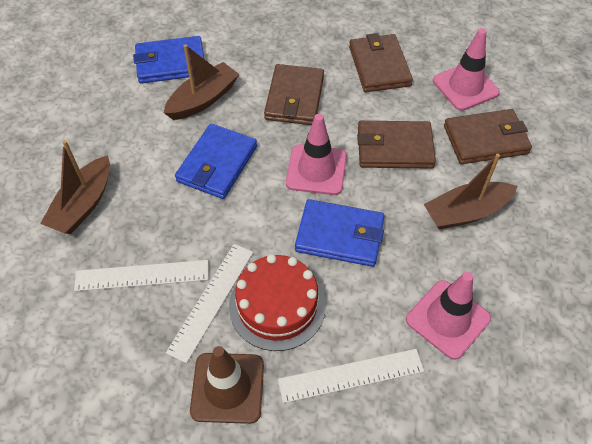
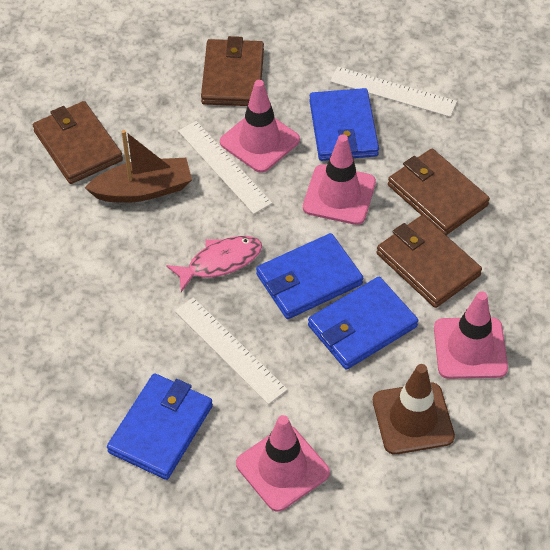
blue wallet: [133,36,204,84] [175,124,257,199] [295,199,385,267] = 3 -> [107,373,213,480] [256,233,363,319] [308,277,418,370] [309,88,379,161] = 4
brown boat: [40,140,110,234] [164,44,239,120] [424,154,518,230] = 3 -> [85,130,192,203] = 1
pink fish: none = 0 -> [166,236,262,292] = 1
pink traffic cone: [286,114,347,195] [406,272,491,360] [433,28,500,111] = 3 -> [220,80,300,173] [236,415,330,512] [303,134,376,225] [434,291,508,379] = 4
red cake: [229,254,326,351] = 1 -> none = 0

